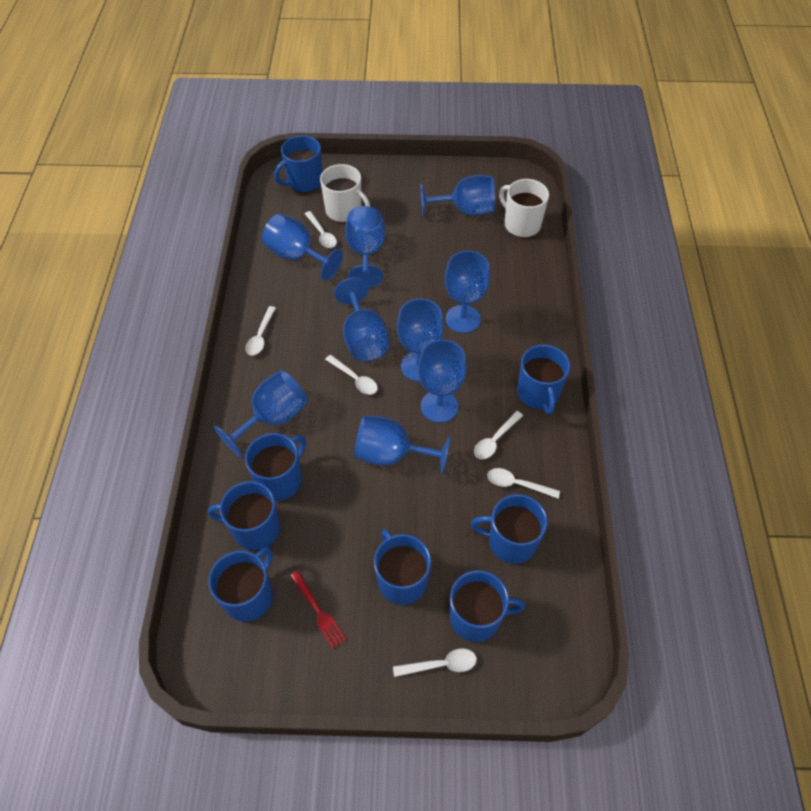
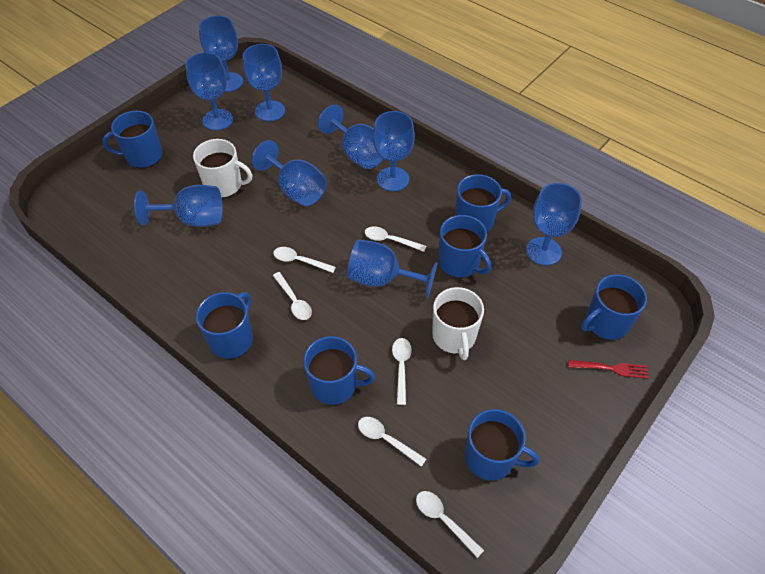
blue mug: [208,481,280,550] [208,547,273,622] [245,433,306,501] [274,136,322,193] [374,529,431,605] [450,570,525,642] [471,494,548,564] [517,345,570,415] = 8 -> [102,111,162,168] [196,292,253,359] [303,336,375,405] [439,215,491,278] [455,174,511,232] [465,409,539,481] [581,274,647,340] = 7

